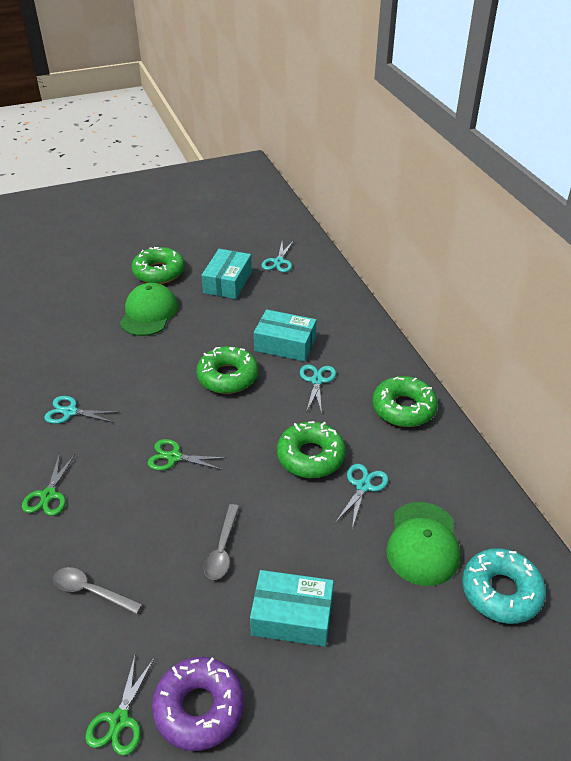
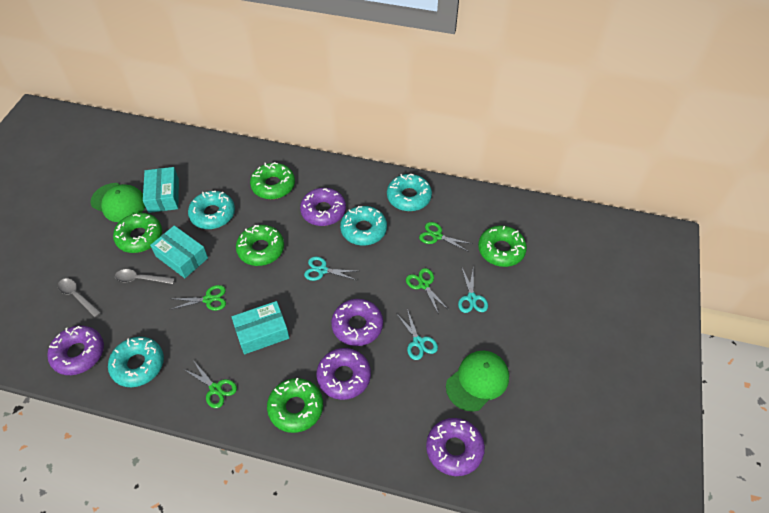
green donut: [131,247,185,284] [196,346,258,394] [277,421,346,478] [372,376,438,427] = 4 -> [113,213,162,253] [236,225,284,266] [250,162,295,199] [267,378,323,433] [478,226,527,267] = 5
green scissors: [22,453,75,516] [85,656,155,756] [147,439,227,471] = 3 -> [170,285,226,311] [184,360,237,408] [406,268,449,315] [419,222,472,252] = 4
purple donut: [152,657,244,751] = 1 -> [47,326,104,375] [300,188,346,226] [316,348,371,400] [331,299,383,346] [426,418,485,476] = 5
turquoise donut: [462,548,546,624] = 1 -> [108,337,164,387] [188,191,235,229] [340,206,387,245] [387,173,432,211] = 4
turquoise scissors: [44,396,118,424] [261,242,293,272] [300,365,336,414] [335,464,388,528] = 4 -> [304,257,356,281] [396,309,438,360] [458,268,488,313] = 3

